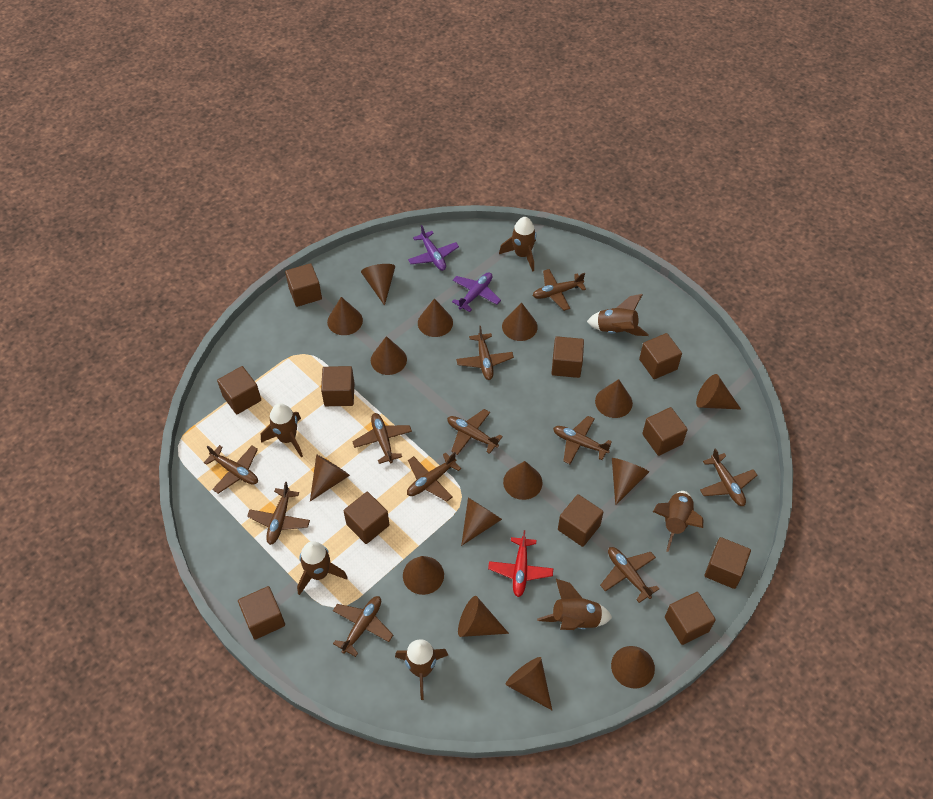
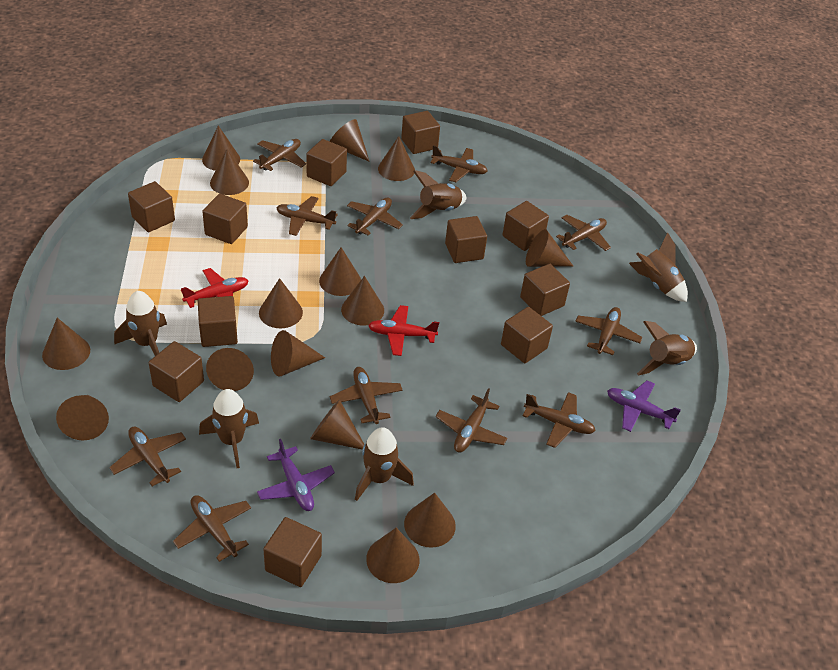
brown rocket: [261,403,303,457] [297,541,348,595] [395,639,448,700] [499,217,536,272] [537,579,612,630] [587,294,649,336] [653,491,703,552] = 7 -> [114,291,167,356] [199,389,259,468] [355,427,414,501] [410,170,466,219] [629,232,688,302] [637,321,697,376] = 6
red plane: [488,530,553,597] = 1 -> [181,268,248,308] [368,305,439,356] = 2

